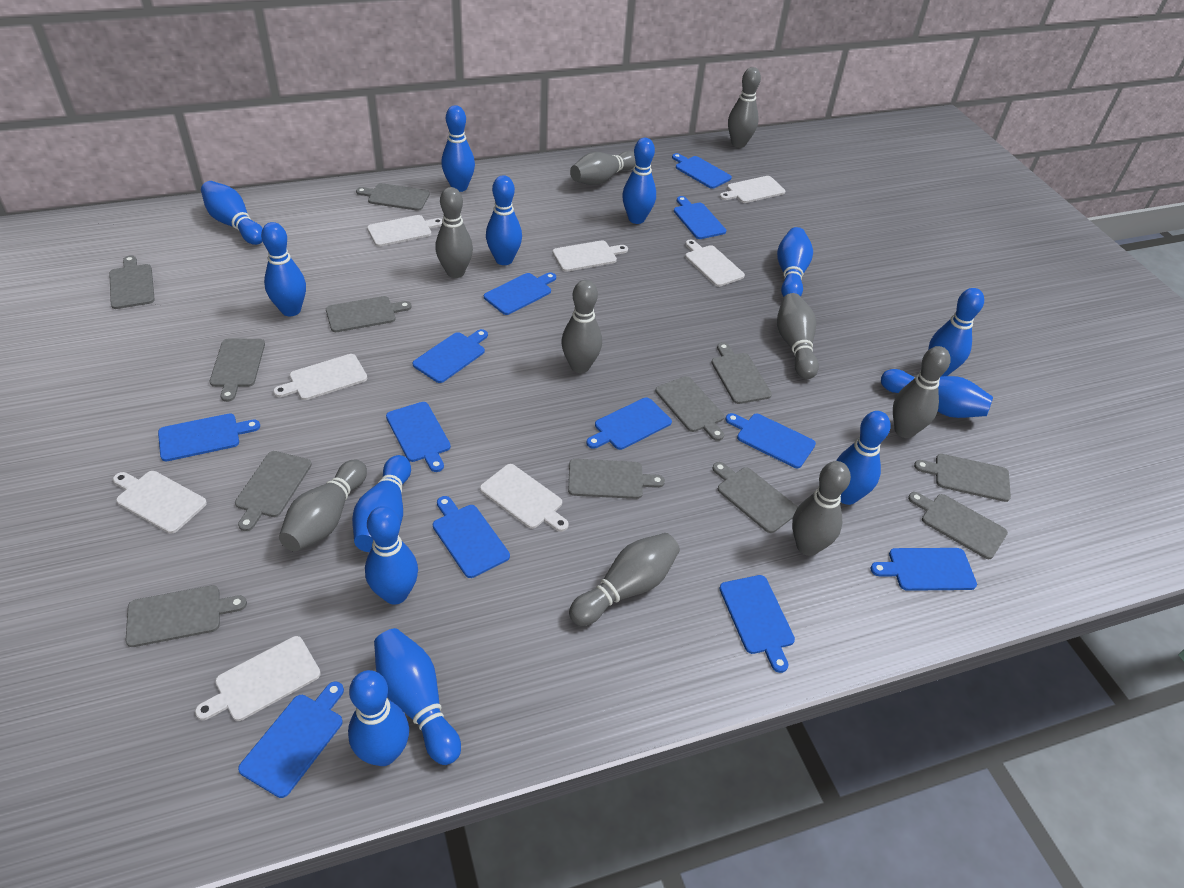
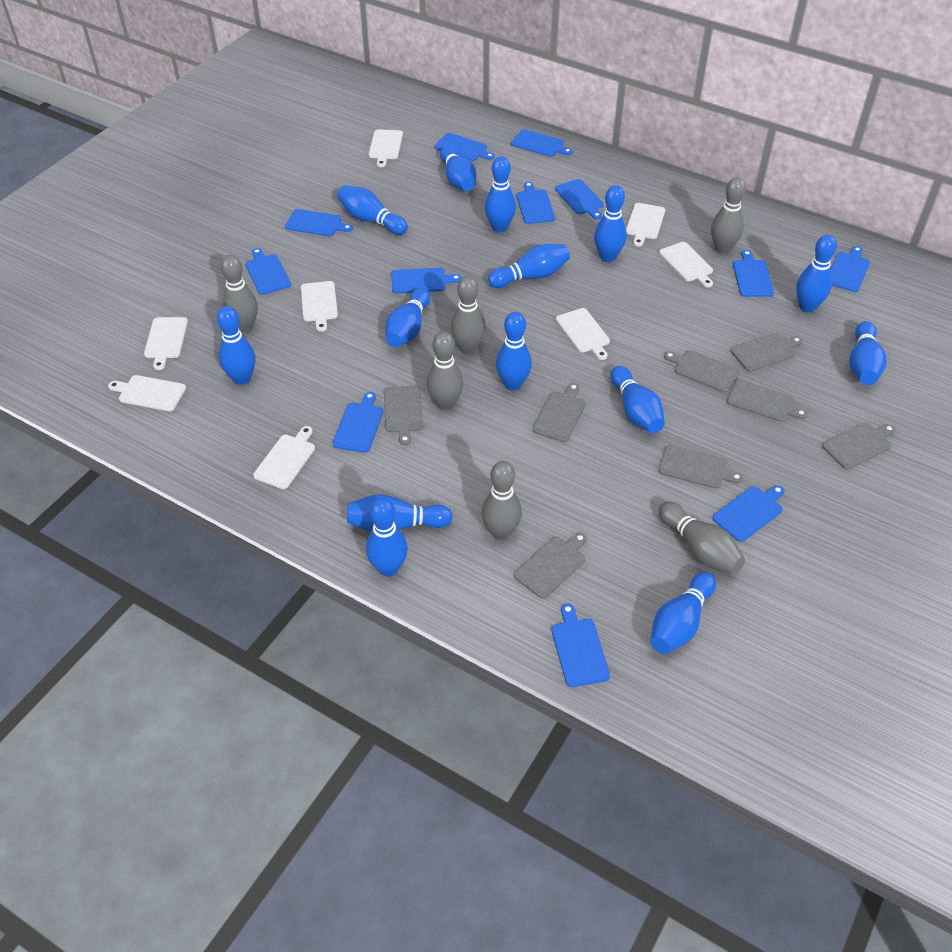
blue bowling pin: [201,181,263,245] [261,222,306,316] [348,670,409,766] [352,455,411,552] [365,506,418,605] [374,628,461,765] [441,105,475,192] [486,175,522,265] [622,138,656,224] [777,227,813,297] [836,411,891,505] [881,369,993,418] [928,288,984,377] = 13 -> [217,306,255,385] [337,185,408,235] [347,494,453,532] [366,498,408,577] [386,288,430,347] [440,146,476,191] [485,156,516,233] [488,244,570,288] [496,312,532,390] [594,185,627,262] [610,366,665,433] [651,572,716,654] [796,235,837,312] [849,321,887,385] = 14
grey bowling pin: [279,460,367,551] [435,187,473,278] [561,280,602,373] [569,533,680,626] [570,151,635,185] [728,67,761,148] [777,293,819,379] [792,461,851,556] [893,346,951,438] = 9 -> [221,255,258,333] [427,331,463,410] [451,276,486,354] [481,461,522,540] [659,502,745,574] [711,177,746,254] = 6
grey cutting board: [109,255,155,309] [126,585,247,647] [210,339,265,402] [235,451,312,531] [326,296,412,332] [356,183,430,211] [568,459,665,499] [655,376,724,441] [711,342,772,404] [712,462,798,533] [908,492,1008,559] [914,454,1011,502] = 12 -> [384,385,423,445] [514,533,587,599] [532,383,586,442] [659,445,743,489] [664,350,740,393] [727,379,808,422] [730,333,803,371] [822,423,896,470] = 8

